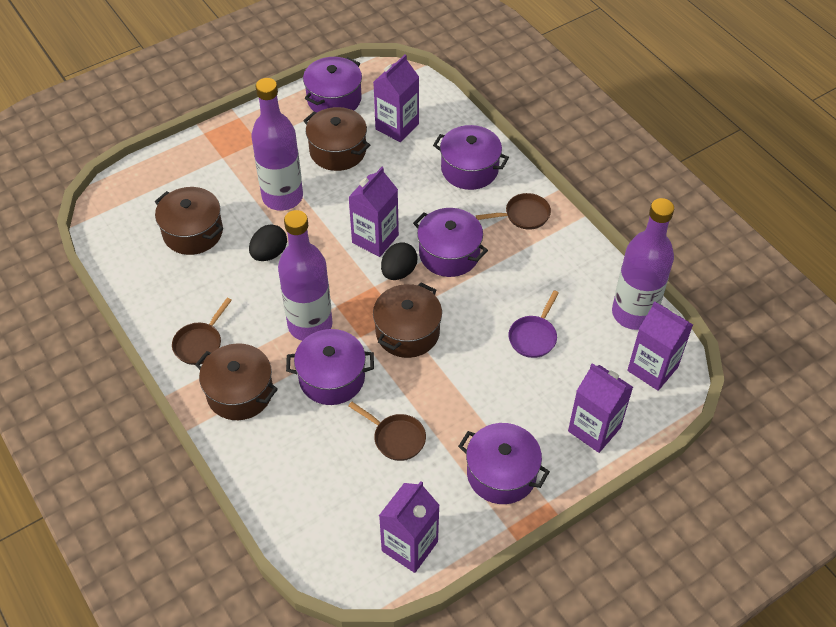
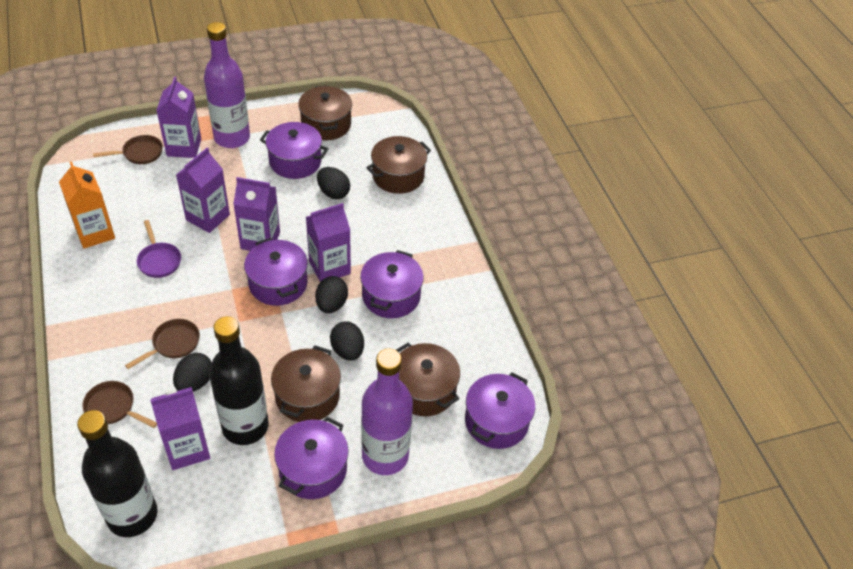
black bottle: none = 0 -> [77,410,158,537] [209,316,268,445] = 2
black egg: [249,224,287,261] [381,242,418,280] = 2 -> [173,353,212,392] [315,276,348,313] [317,167,350,199] [330,322,364,361] = 4
orange carton: none = 0 -> [59,161,115,248] = 1
purple bottle: [251,78,303,211] [278,210,333,341] [612,198,674,330] = 3 -> [204,22,250,148] [361,348,413,475] = 2

